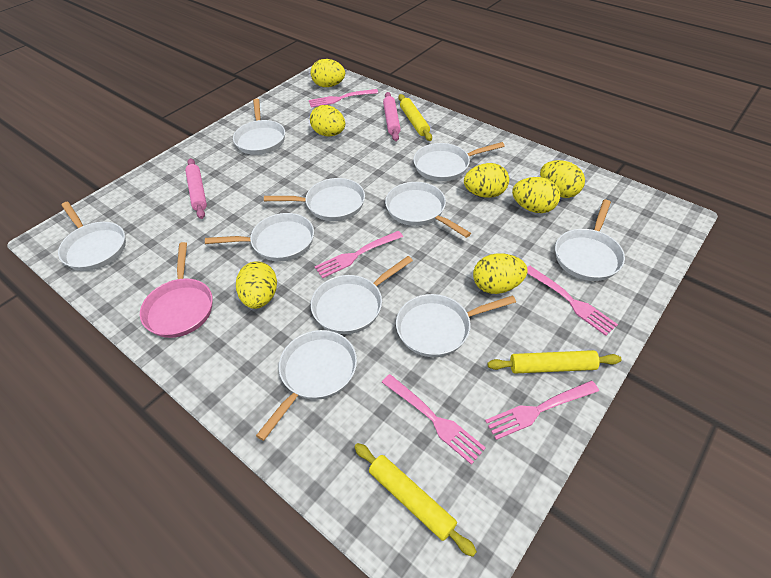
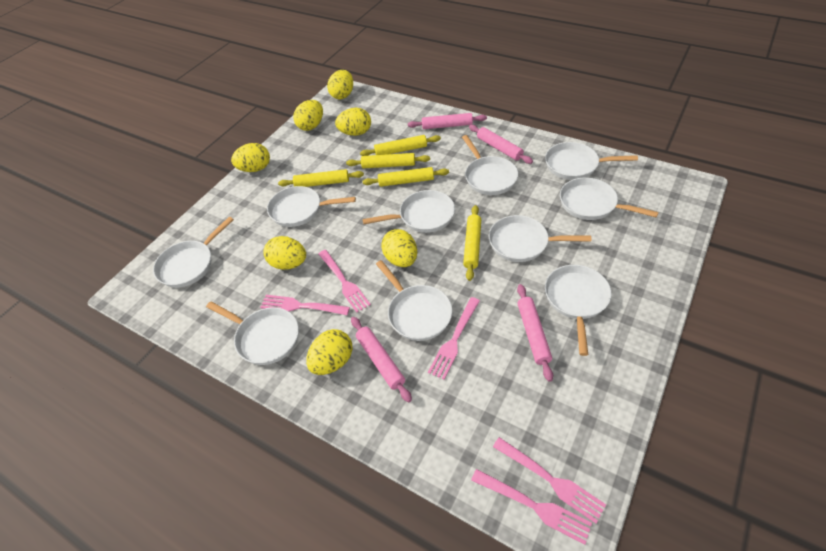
pink pan: [140,242,213,338] = 1 -> none = 0
pink rolling pin: [185,158,207,219] [383,92,401,141] = 2 -> [351,317,412,403] [408,113,487,129] [469,125,533,164] [517,284,553,382] = 4
yellow rolling pin: [354,443,477,557] [398,94,432,141] [488,350,622,374] = 3 -> [278,169,364,187] [346,153,430,168] [360,135,441,156] [362,167,449,187] [463,205,481,281] = 5

